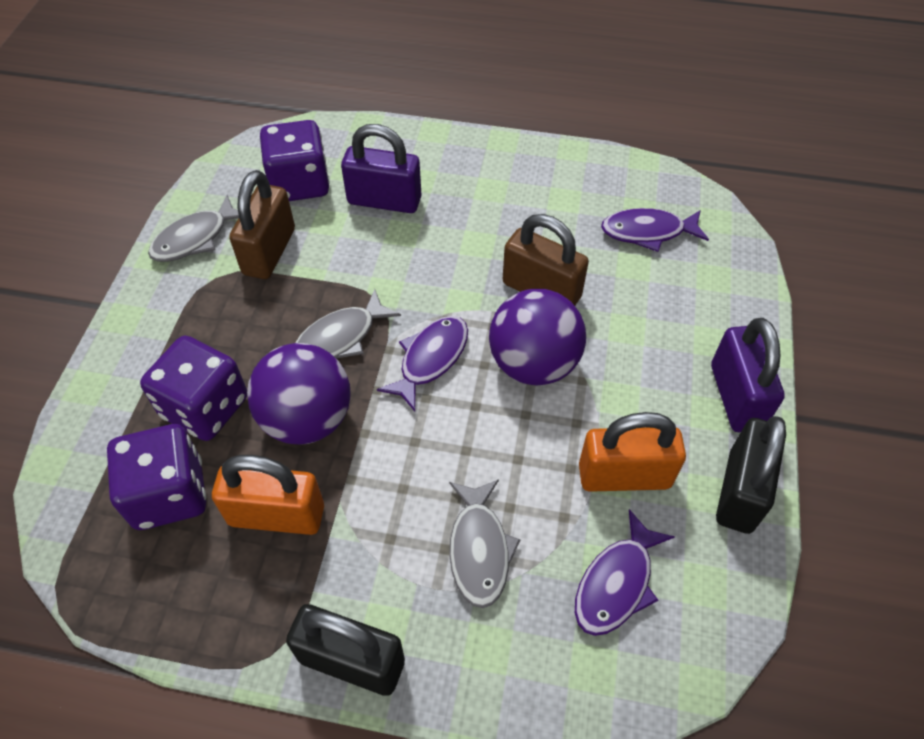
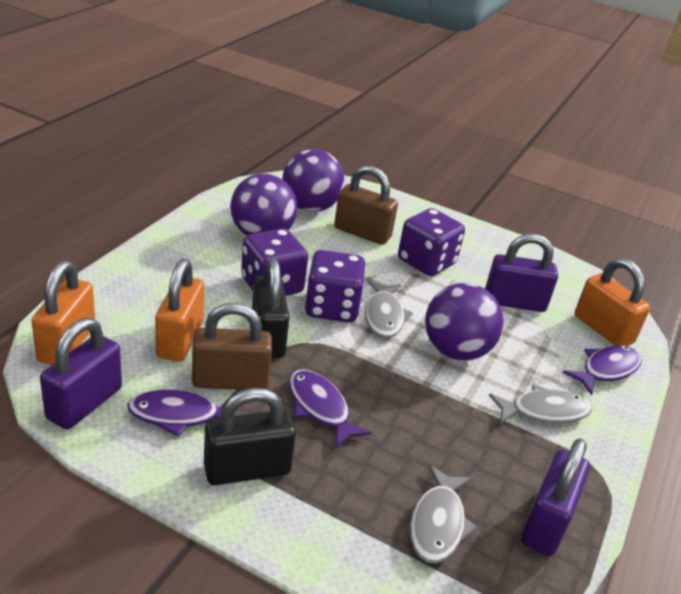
orange padlock: [212,455,324,535] [579,412,686,492] = 2 -> [31,261,95,365] [155,259,204,362] [575,258,650,346] = 3
purple ball: [247,343,351,444] [489,289,586,386] = 2 -> [230,174,297,236] [282,149,345,212] [425,283,504,361] = 3
purple padlock: [341,124,422,213] [711,318,785,433] = 2 -> [40,318,122,429] [485,234,558,312] [521,438,590,556] = 3

